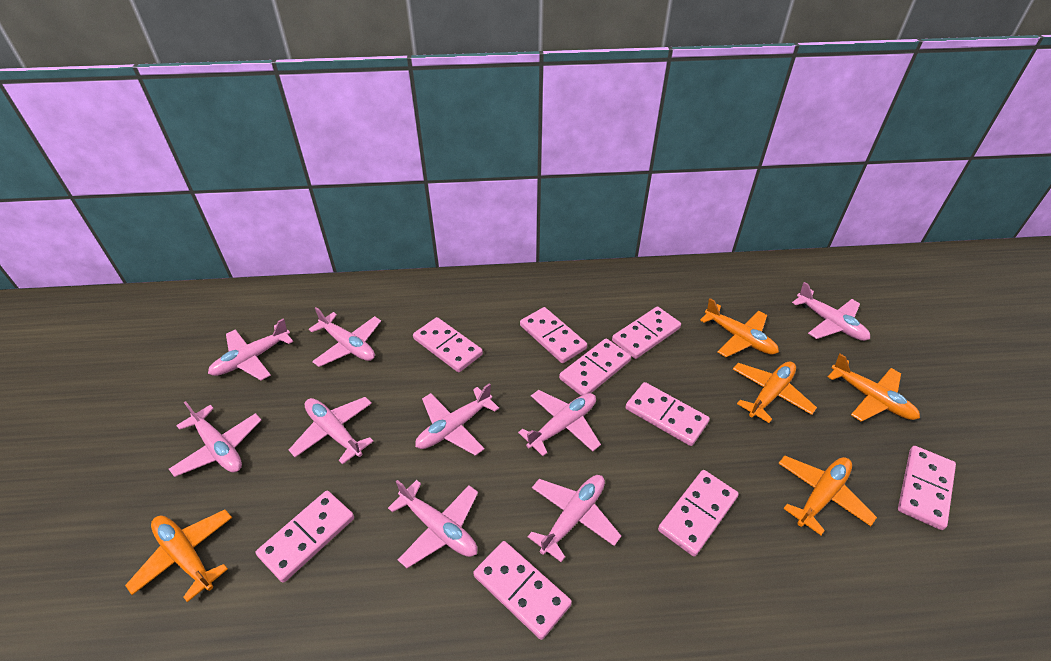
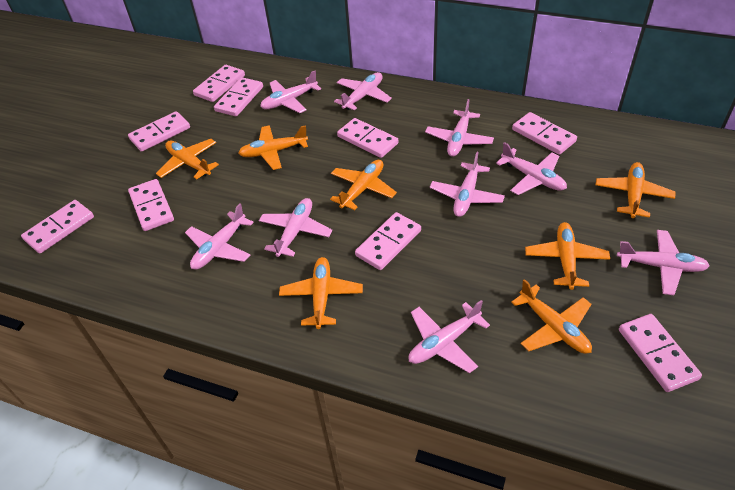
orange plane: [125,510,232,602] [700,298,779,357] [733,361,817,423] [778,456,877,535] [828,354,920,422] = 5 -> [156,139,219,180] [238,125,308,170] [279,257,363,329] [330,160,397,210] [511,279,592,354] [525,222,610,290] [596,162,675,218] = 7

